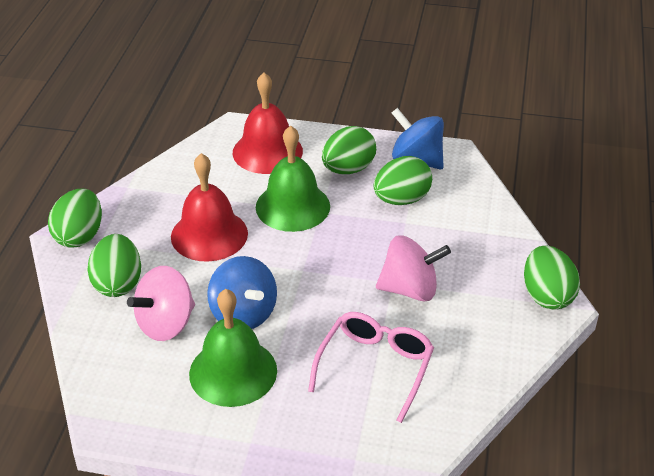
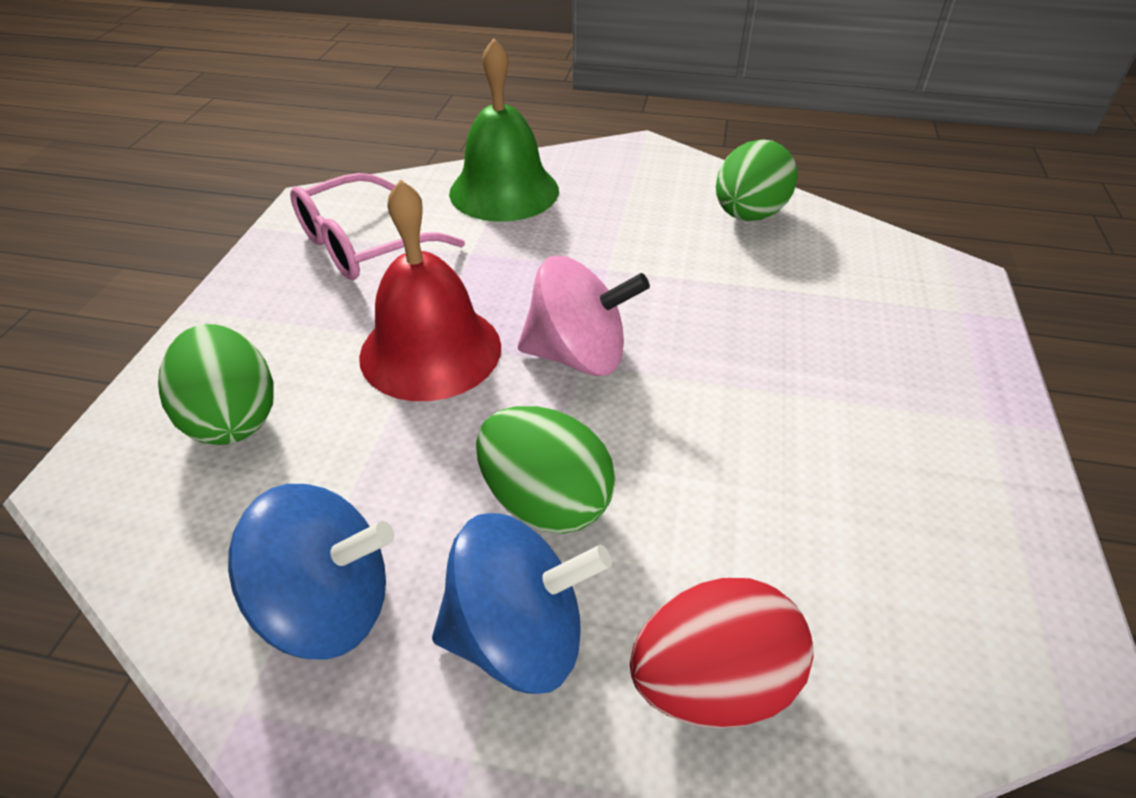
green bell: [189,289,277,407] [256,126,330,232] = 2 -> [449,38,559,222] = 1
green egg: [48,189,102,248] [87,234,141,297] [322,126,376,174] [374,156,432,205] [524,245,580,310] = 5 -> [158,324,274,445] [476,406,615,534] [716,139,797,221] = 3
pink spinning top: [127,266,195,341] [376,235,451,301] = 2 -> [518,256,650,376] = 1
red bell: [171,153,248,262] [233,73,303,174] = 2 -> [359,179,501,401] = 1
red egg: none = 0 -> [630,578,814,728] = 1

